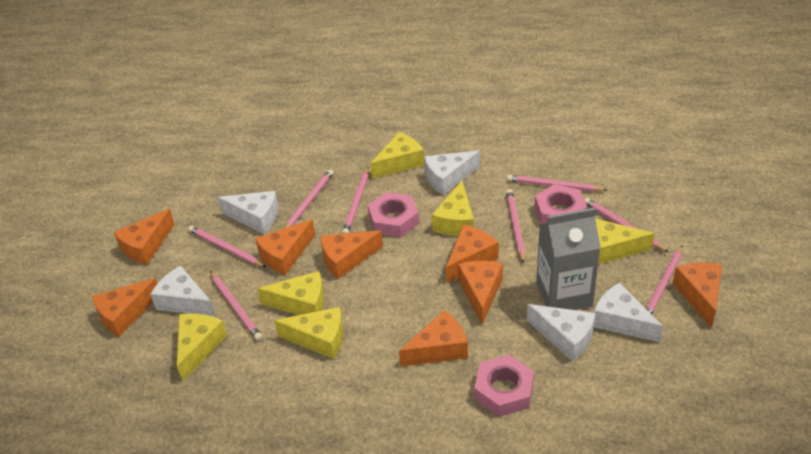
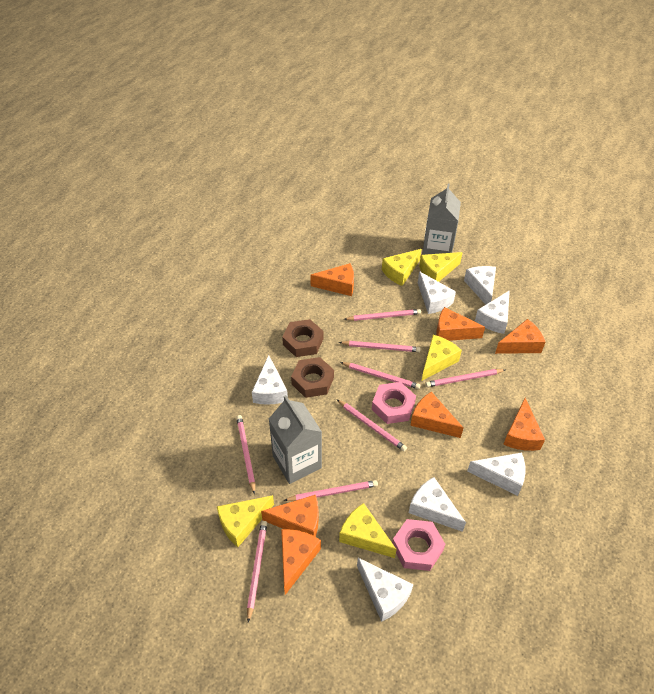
brown nut: none = 0 -> [282,319,323,357] [291,357,334,398] = 2
grey carton: [536,207,601,310] = 1 -> [269,395,322,484] [422,184,461,255] = 2
orange cheese: [92,278,157,337] [114,209,175,265] [255,219,315,275] [320,230,383,279] [399,310,468,366] [446,225,499,283] [458,261,503,325] [673,262,722,328] = 8 -> [261,495,319,537] [281,529,321,595] [310,263,354,296] [410,392,463,438] [436,307,485,341] [495,319,545,354] [503,398,545,451] = 7
pink nut: [368,192,419,237] [474,355,534,417] [534,184,587,224] = 3 -> [372,382,416,424] [392,519,445,571] = 2
white cheese: [150,265,216,317] [218,191,279,234] [424,150,480,195] [527,304,595,361] [594,283,663,342] = 5 -> [252,355,288,405] [357,558,413,622] [409,477,466,532] [418,271,456,314] [464,266,496,305] [467,452,526,496] [475,290,510,334] = 7
yellow cheese: [177,313,227,382] [257,271,324,315] [274,307,343,359] [370,132,425,179] [432,181,474,236] [595,219,655,264] = 6 -> [217,495,274,547] [339,503,397,558] [382,249,422,286] [419,252,463,282] [422,335,462,381] = 5

